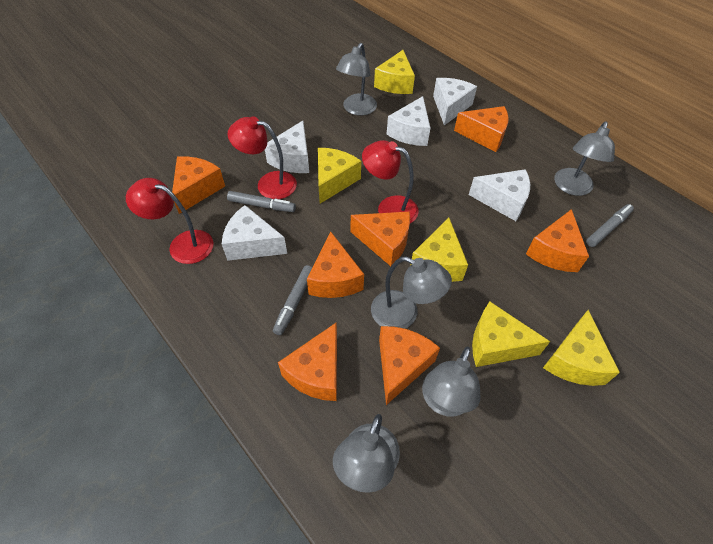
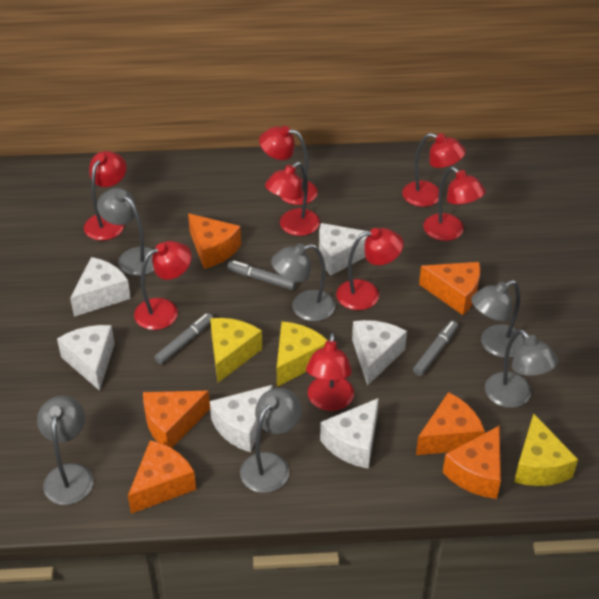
grey lamp: [333,414,400,493] [336,43,377,116] [371,256,452,329] [422,347,481,417] [554,122,615,196] = 5 -> [37,396,93,505] [97,188,154,276] [240,388,302,493] [271,244,335,321] [471,280,525,358] [485,329,558,408] = 6
orange cheese: [172,156,225,214] [278,323,337,401] [307,231,364,298] [351,212,410,266] [379,326,440,405] [454,106,509,152] [526,209,589,272] = 7 -> [128,440,196,514] [143,391,210,448] [188,213,241,269] [416,392,485,455] [419,262,480,315] [443,425,501,499] = 6
red lamp: [126,178,214,264] [228,116,297,199] [362,140,419,223] = 3 -> [84,151,127,240] [134,241,192,330] [259,126,318,205] [265,162,320,236] [306,333,354,411] [336,228,404,310] [402,133,466,207] [423,167,486,241] = 8
white cheese: [222,205,287,261] [265,121,309,173] [387,96,430,146] [433,78,477,125] [469,169,530,221] = 5 -> [57,325,115,391] [70,257,131,317] [210,385,273,452] [319,223,369,275] [320,398,379,469] [352,320,407,386] = 6
yellow cheese: [318,148,361,204] [374,50,415,94] [410,218,468,282] [472,301,550,367] [543,310,620,386] = 5 -> [210,318,262,382] [277,322,328,387] [514,414,578,486] = 3

